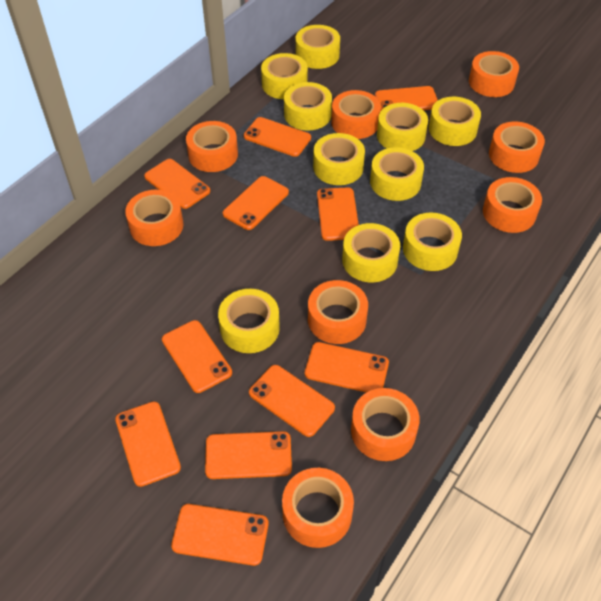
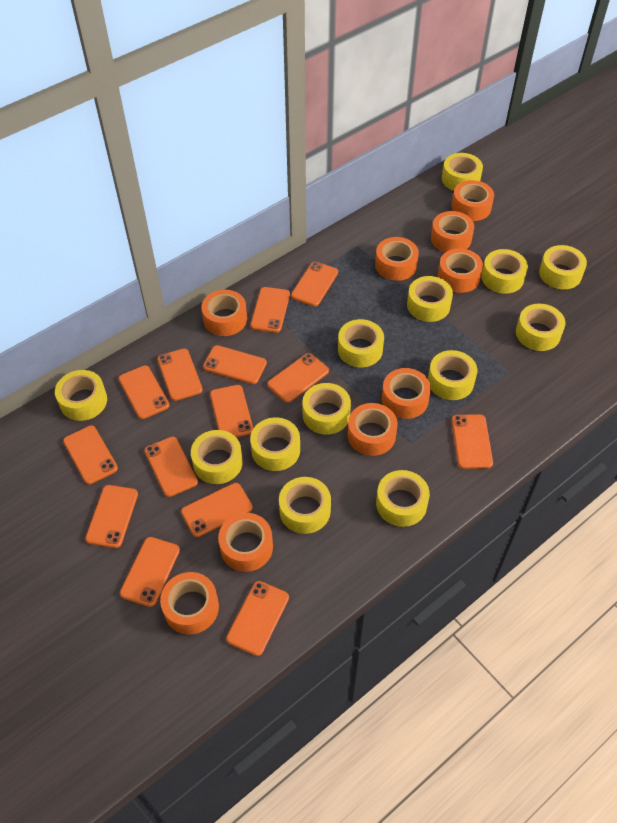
orange phone: [115,401,181,487] [144,159,210,209] [162,320,232,393] [171,504,269,566] [205,431,292,479] [223,176,289,230] [244,117,311,157] [249,365,335,437] [305,342,389,393] [317,187,359,241] [375,86,438,111] = 11 -> [63,425,118,484] [85,485,138,548] [118,365,170,419] [120,537,180,607] [144,437,198,497] [157,349,203,401] [181,483,253,537] [203,345,267,384] [210,385,253,437] [226,581,289,656] [250,287,290,333] [267,353,329,403] [291,262,338,306] [451,414,493,469] = 14
yellow tape: [218,289,280,353] [261,53,308,99] [284,82,332,130] [296,25,340,69] [313,133,365,185] [342,223,400,282] [370,147,424,201] [377,103,428,151] [403,213,462,271] [429,97,481,146] = 10 -> [55,370,107,421] [191,430,243,484] [250,417,300,471] [279,477,331,534] [302,383,351,435] [338,319,384,367] [376,470,430,527] [407,276,453,322] [428,350,477,400] [442,153,483,191] [481,249,528,294] [516,304,565,351] [539,245,587,289] = 13

